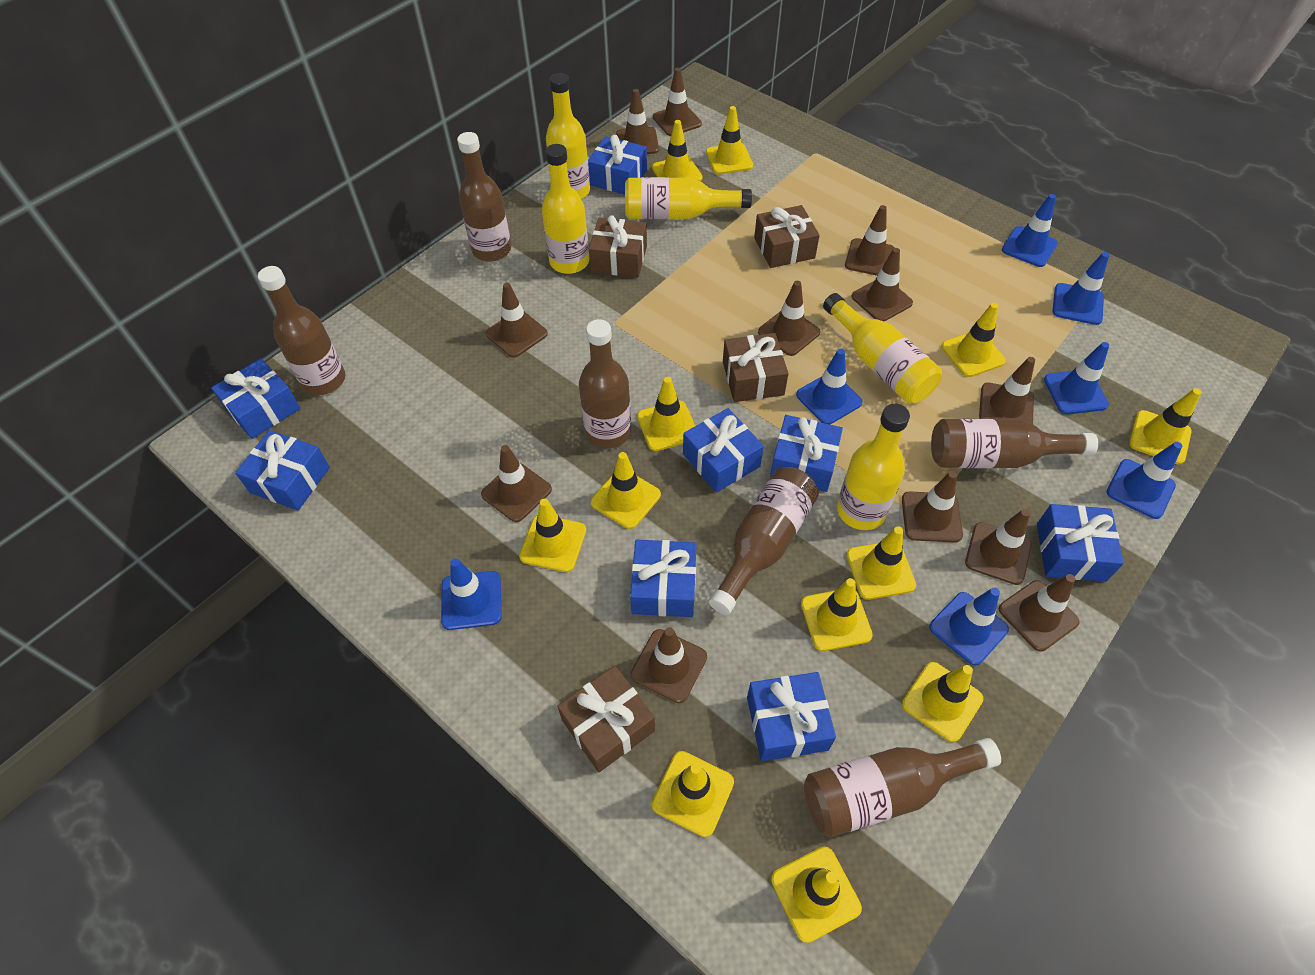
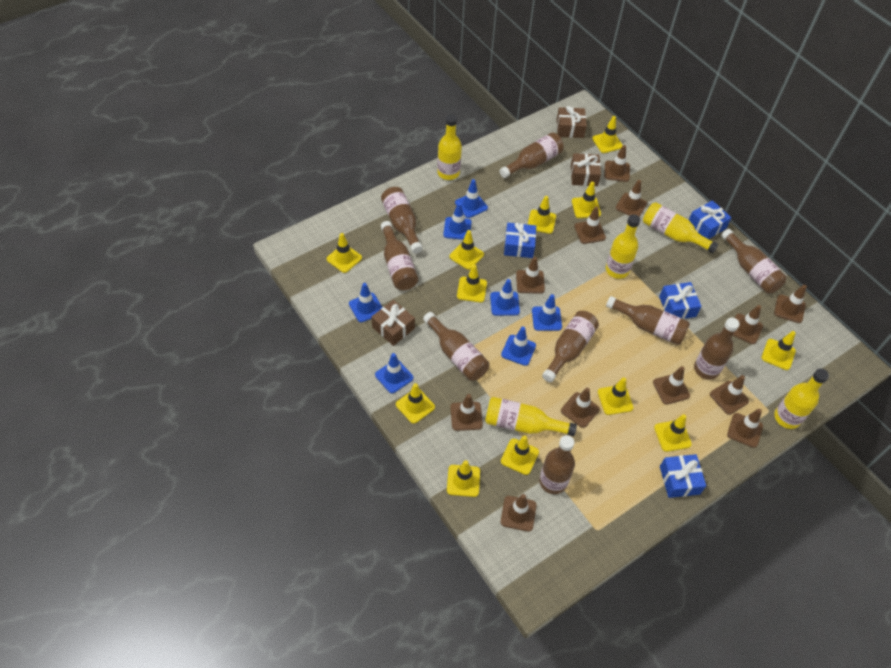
blue gift: [211,358,300,439] [235,430,330,511] [588,135,647,195] [630,540,697,617] [683,408,764,493] [747,672,836,761] [770,415,843,492] [1037,504,1124,582] = 8 -> [504,223,536,258] [659,282,701,319] [660,454,706,498] [689,200,732,239] = 4
brown bottle: [258,266,345,395] [457,132,511,262] [579,319,631,448] [709,467,819,615] [804,738,1001,838] [931,419,1098,468] = 6 -> [381,187,423,254] [381,221,418,290] [423,312,489,381] [500,132,564,178] [539,435,575,494] [542,311,599,382] [606,296,690,345] [694,318,740,380] [721,229,787,293] = 9
brown gift: [557,666,655,772] [589,215,647,278] [723,333,789,402] [754,205,820,268] = 4 -> [372,300,415,346] [557,106,587,138] [571,153,601,186] = 3

